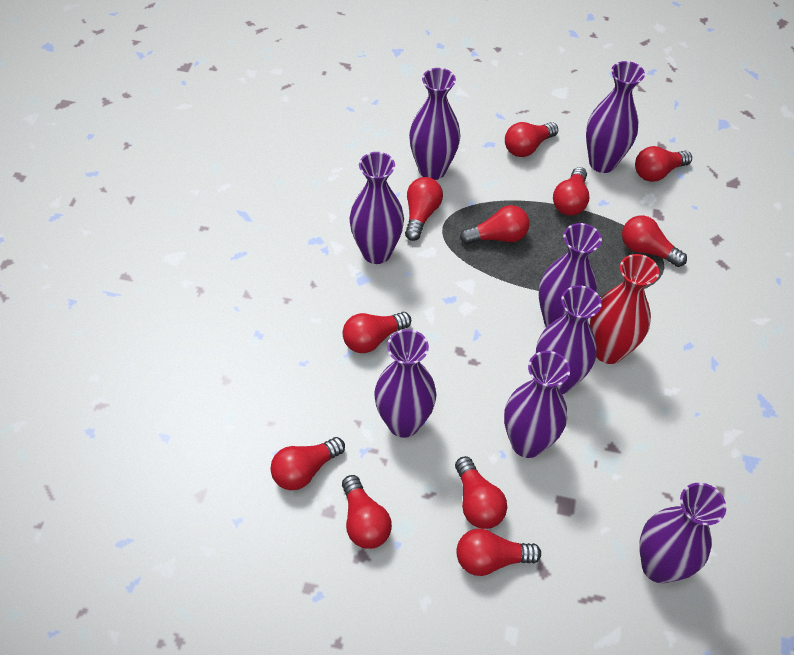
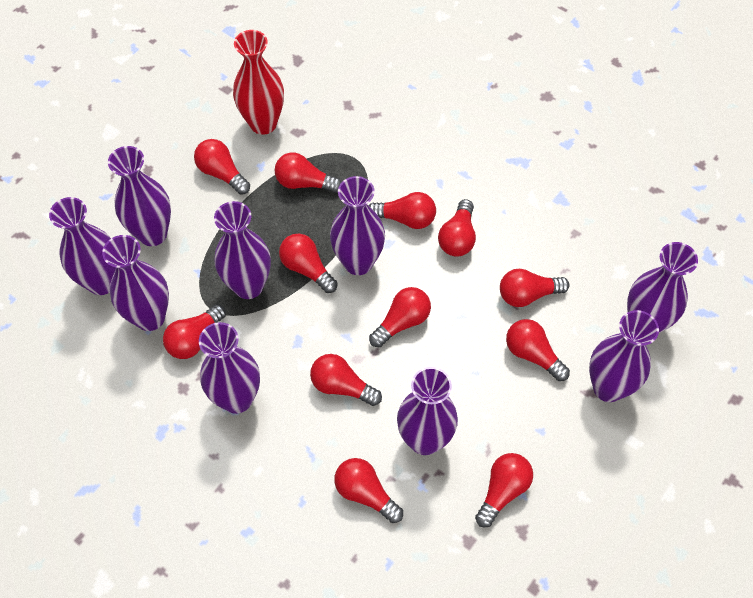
purple vase: [349,152,404,264] [374,329,436,438] [409,68,460,180] [504,351,570,458] [536,285,602,394] [538,223,602,327] [586,61,645,173] [639,483,726,583] = 8 -> [49,197,116,295] [102,235,169,331] [108,146,171,246] [199,322,260,414] [214,201,271,299] [330,176,385,275] [397,367,458,455] [589,310,659,402] [627,242,698,333] = 9
red light bulb: [270,437,345,490] [342,475,392,549] [343,312,411,353] [405,177,443,241] [455,456,507,529] [456,529,541,576] [460,205,530,244] [505,122,558,157] [553,167,590,215] [622,215,687,267] [635,146,692,182] = 11 -> [163,304,226,359] [194,139,250,195] [275,153,342,193] [279,234,338,293] [310,354,382,406] [334,458,403,523] [369,192,436,229] [369,287,431,347] [438,199,476,257] [475,453,533,528] [500,269,569,307] [506,319,570,381] = 12

